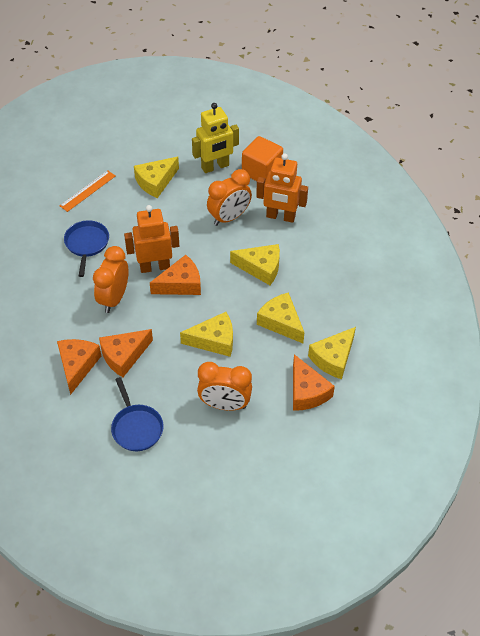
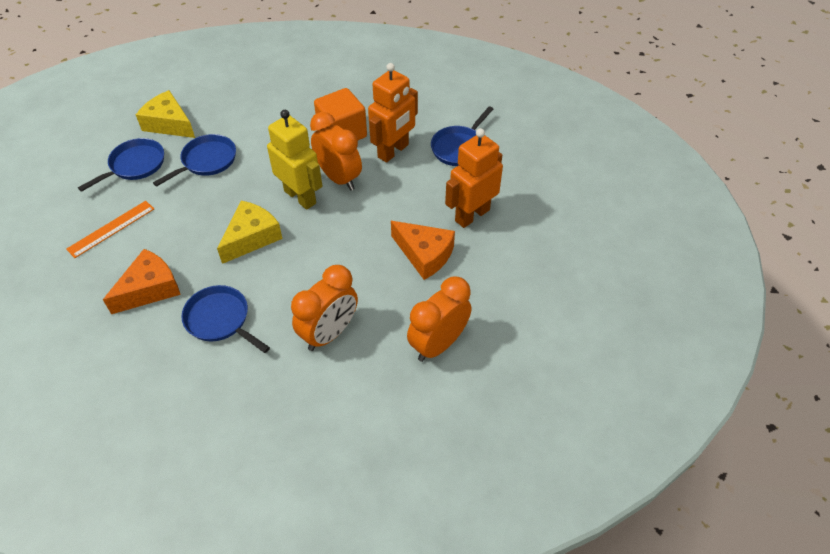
blue pan: [64,220,109,277] [111,377,164,451] = 2 -> [78,138,164,192] [153,134,236,187] [181,285,270,353] [431,106,493,166] = 4
orange cheese: [57,339,101,395] [99,329,153,377] [150,255,201,295] [293,354,335,411] = 4 -> [103,249,181,314] [391,221,455,280] = 2
yellow cheese: [134,157,179,198] [180,312,233,357] [230,244,280,285] [257,292,305,343] [308,327,356,379] = 5 -> [136,90,195,138] [217,201,283,264] = 2

